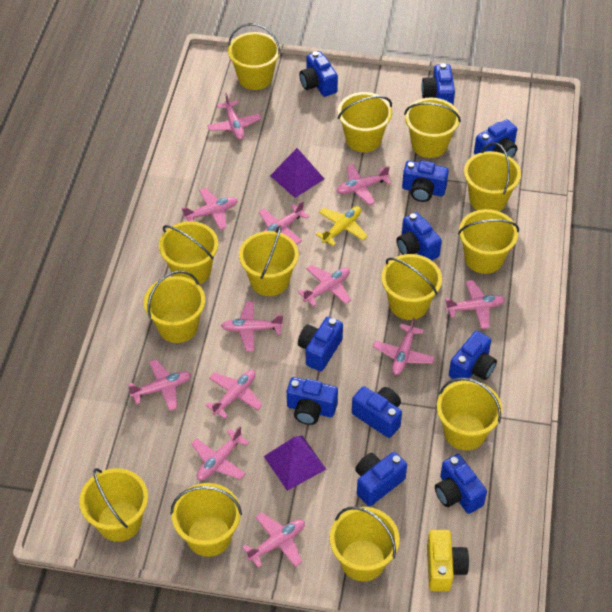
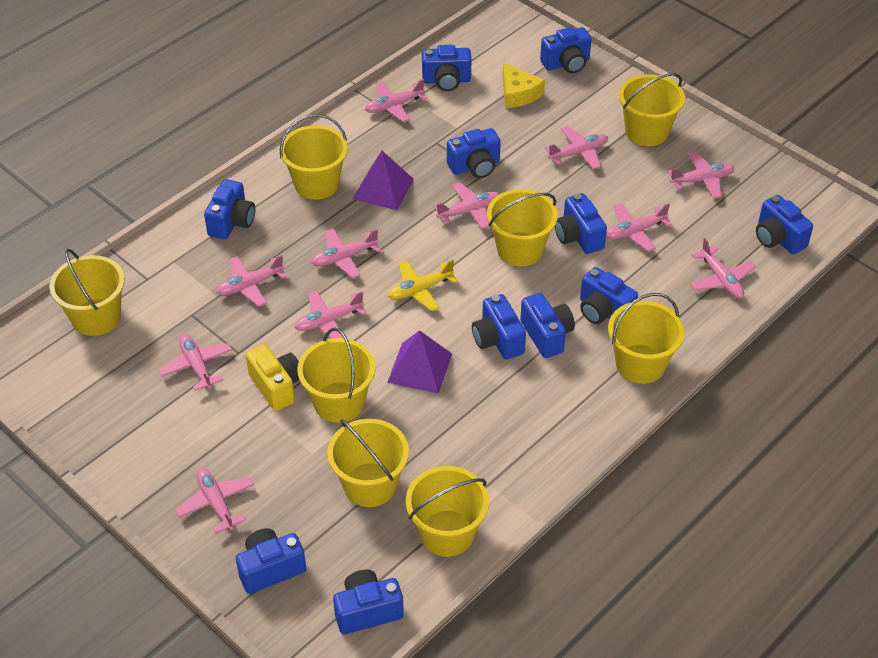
pink plane: [128,359,191,411] [182,188,238,230] [191,426,249,481] [205,370,263,419] [207,93,261,140] [221,301,283,351] [242,513,305,568] [259,201,309,245] [298,265,351,307] [336,164,391,205] [373,317,435,375] [445,280,505,329] = 12 -> [158,334,232,391] [175,468,254,533] [216,255,287,307] [294,290,367,338] [311,228,381,278] [365,79,428,122] [434,183,499,229] [545,126,608,169] [606,203,672,252] [668,152,734,198] [690,238,756,299] = 11
yellow bucket: [79,468,148,542] [144,270,205,343] [159,221,218,284] [171,483,242,557] [228,23,280,90] [239,225,299,296] [330,507,400,581] [338,92,392,152] [381,254,442,320] [404,98,461,158] [437,377,502,450] [458,209,519,274] [464,142,521,211] = 13 -> [49,249,125,336] [280,114,348,200] [297,328,375,423] [327,419,409,507] [406,466,489,557] [487,189,558,266] [608,293,685,384] [619,73,685,146] = 8
yellow cheese: none = 0 -> [503,62,545,108] = 1

